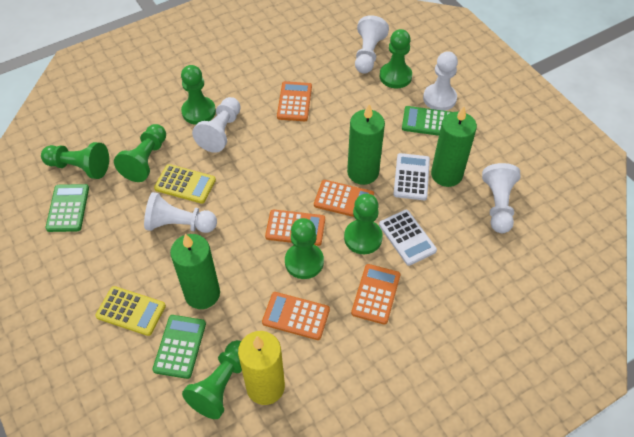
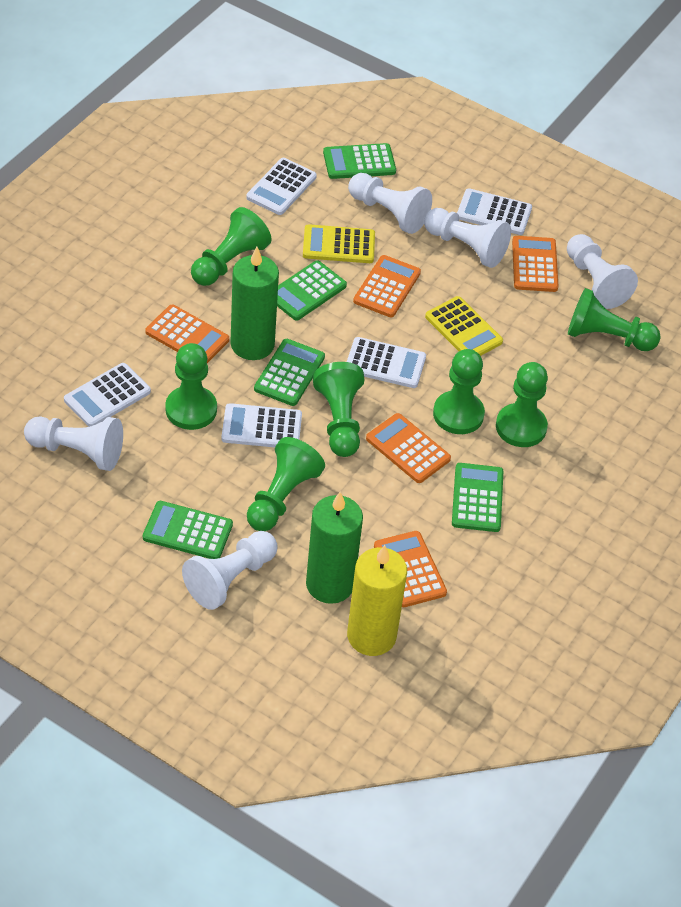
green calculator: [45,184,89,232] [152,315,206,379] [402,106,452,136] = 3 -> [143,501,233,559] [254,339,325,406] [277,260,347,321] [323,143,396,179] [452,463,503,532] = 5
green candle: [170,234,220,309] [347,104,385,185] [431,106,477,187] = 3 -> [230,247,279,360] [306,492,363,604] = 2
white calculator: [379,210,437,266] [393,153,430,200] = 2 -> [64,363,151,427] [221,403,302,447] [246,158,317,215] [347,337,426,388] [457,188,532,235] = 5

